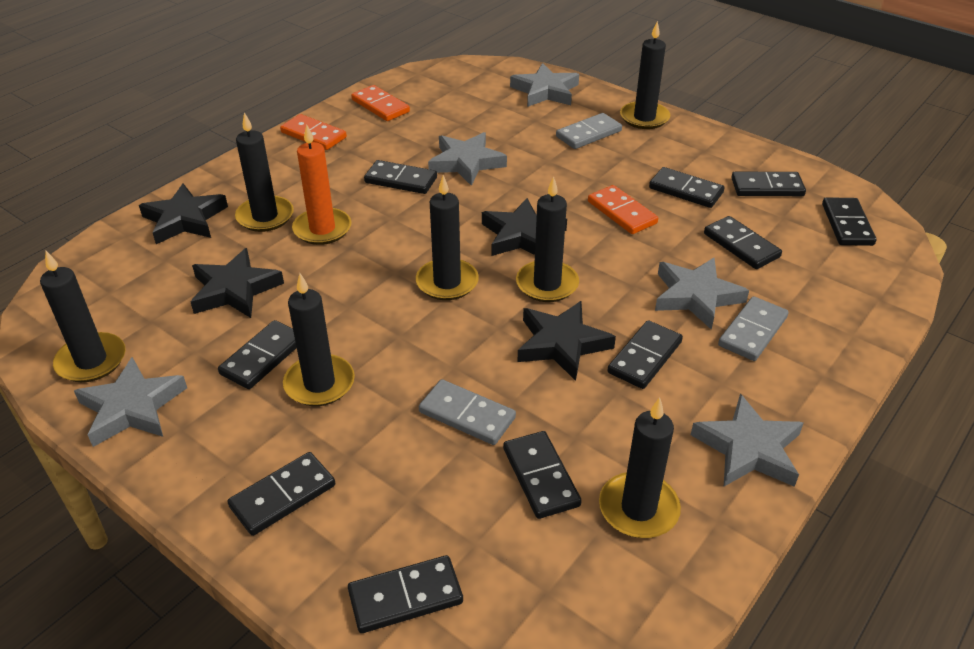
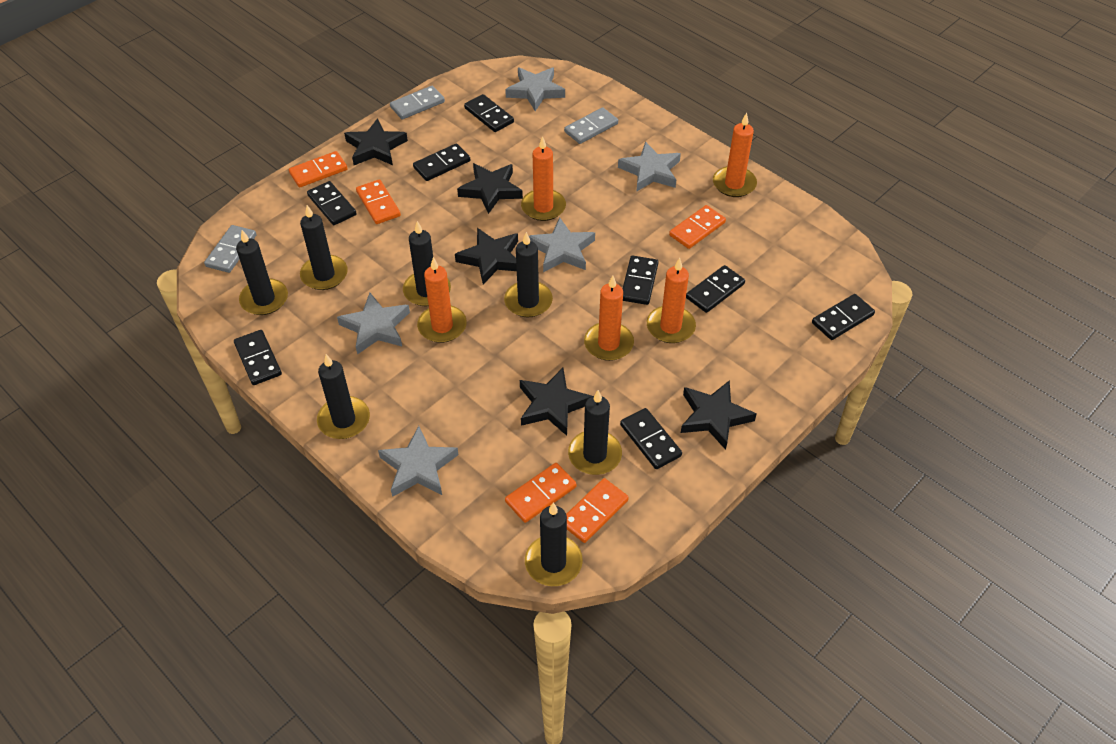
black domino: [218,320,297,389] [227,452,335,536] [348,555,463,633] [364,160,437,194] [503,431,582,519] [607,320,683,389] [649,167,724,208] [704,216,782,269] [731,172,806,196] [822,197,876,246] = 10 -> [234,330,282,385] [307,181,357,225] [413,143,470,181] [464,94,514,132] [620,408,682,469] [623,256,658,305] [686,265,745,313] [812,294,875,340] = 8
black star: [139,183,228,244] [191,248,284,318] [482,198,567,256] [517,301,616,381] = 4 -> [344,118,408,165] [455,228,518,284] [457,163,523,214] [520,368,592,436] [681,380,757,450] = 5
orange candle: [292,124,351,245] = 1 -> [417,257,467,343] [521,136,566,221] [584,275,634,361] [647,258,696,343] [713,113,757,197] = 5
orange domino: [280,114,347,150] [351,85,410,121] [588,185,658,234] = 3 -> [289,151,348,187] [356,179,401,224] [505,463,577,523] [566,478,629,543] [669,205,726,249] = 5

